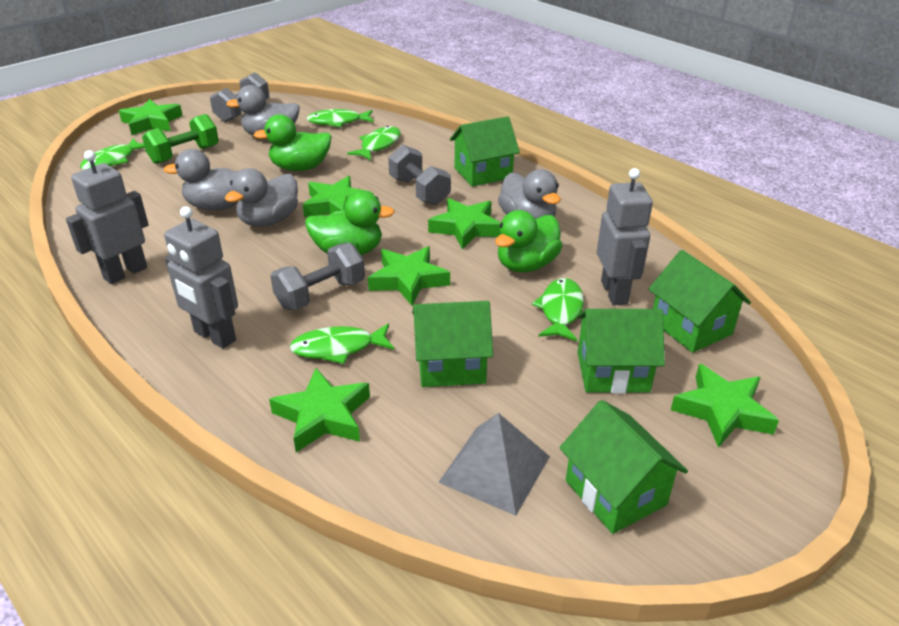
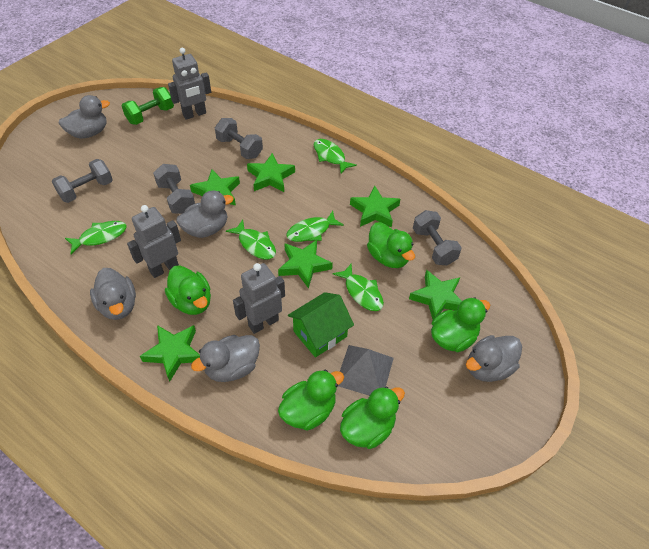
green duck: [254,114,332,171] [305,191,395,255] [495,210,562,272] = 3 -> [165,265,211,315] [278,370,344,431] [340,386,405,449] [367,222,415,268] [431,297,490,352] = 5
green house: [412,301,493,387] [450,116,520,187] [559,400,688,534] [576,309,665,393] [648,250,751,353] = 5 -> [288,292,354,357] = 1
grey duck: [164,149,238,210] [225,168,298,227] [226,85,300,139] [498,169,561,219] = 4 -> [58,95,110,139] [90,268,136,320] [176,191,234,238] [191,335,260,382] [466,335,522,382] = 5
grey dumbbell: [210,72,270,122] [270,243,365,310] [388,145,451,205] = 3 -> [52,159,113,203] [153,164,195,214] [215,118,263,159] [413,210,462,266] = 4

